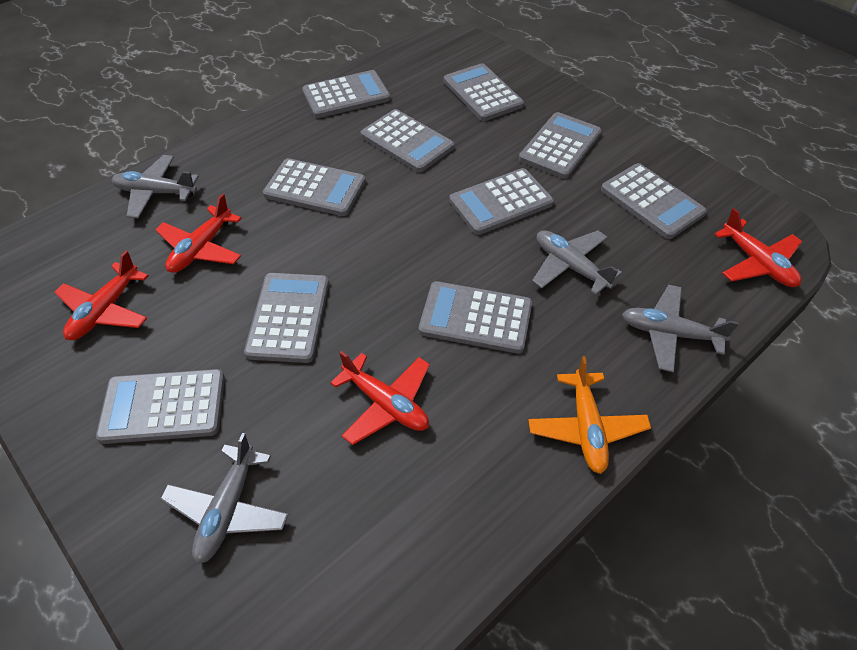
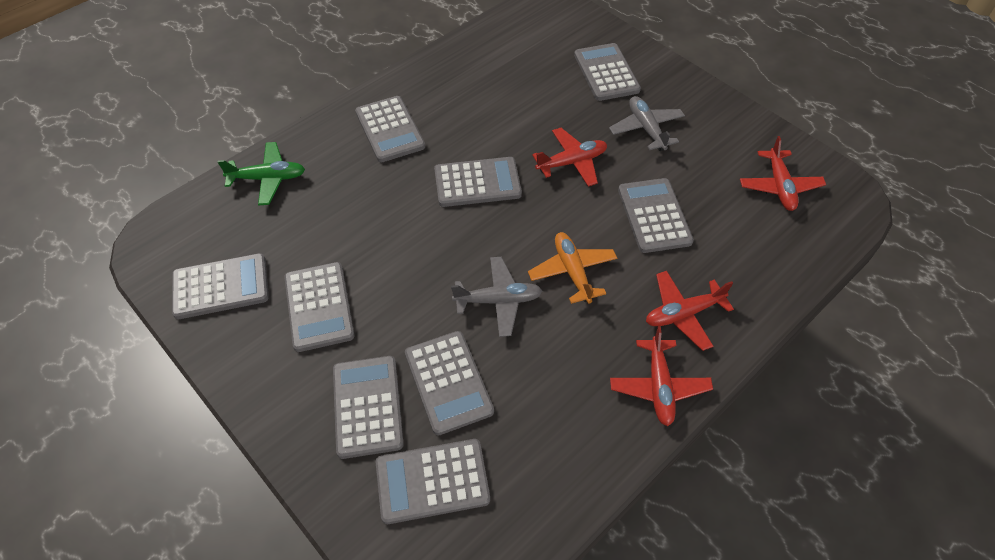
green plane: none = 0 -> [218,142,305,205] = 1
grey calculator: [96,369,225,444] [244,273,329,363] [263,158,366,216] [302,70,390,118] [361,109,454,172] [419,281,532,354] [444,63,524,121] [449,168,554,235] [519,112,602,179] [601,163,707,239] = 10 -> [172,253,269,319] [284,262,355,352] [333,356,404,459] [355,96,425,162] [376,439,490,524] [405,331,494,435] [434,157,522,207] [574,43,641,101] [618,178,694,253] = 9
grey plane: [112,155,199,218] [160,433,288,564] [532,230,622,295] [622,285,739,372] = 4 -> [451,257,542,337] [609,96,685,151] = 2

